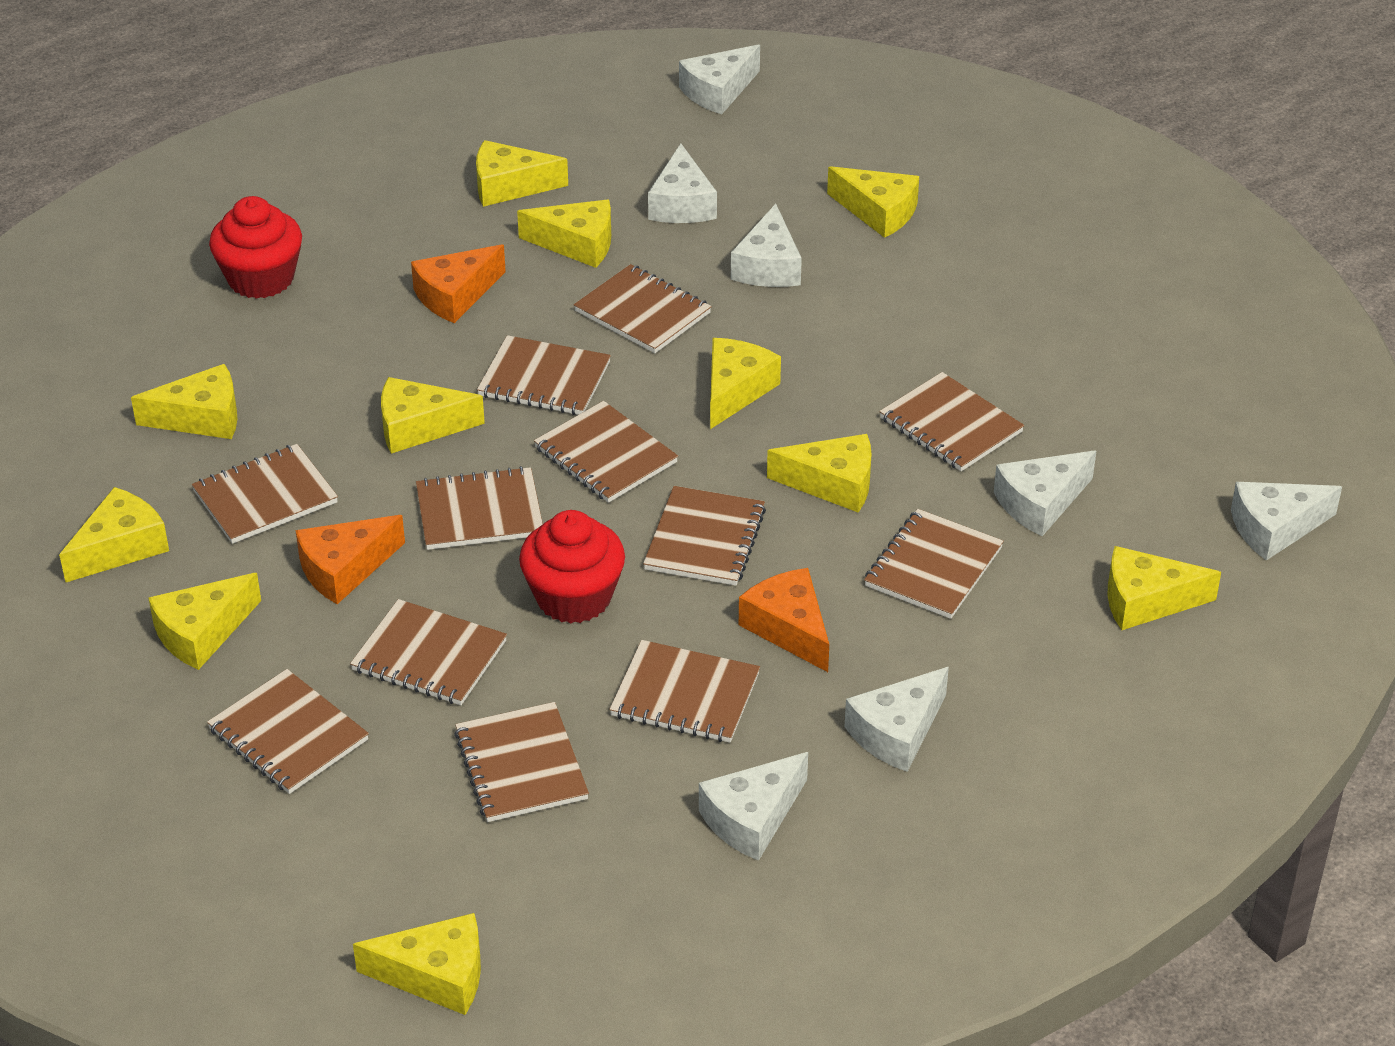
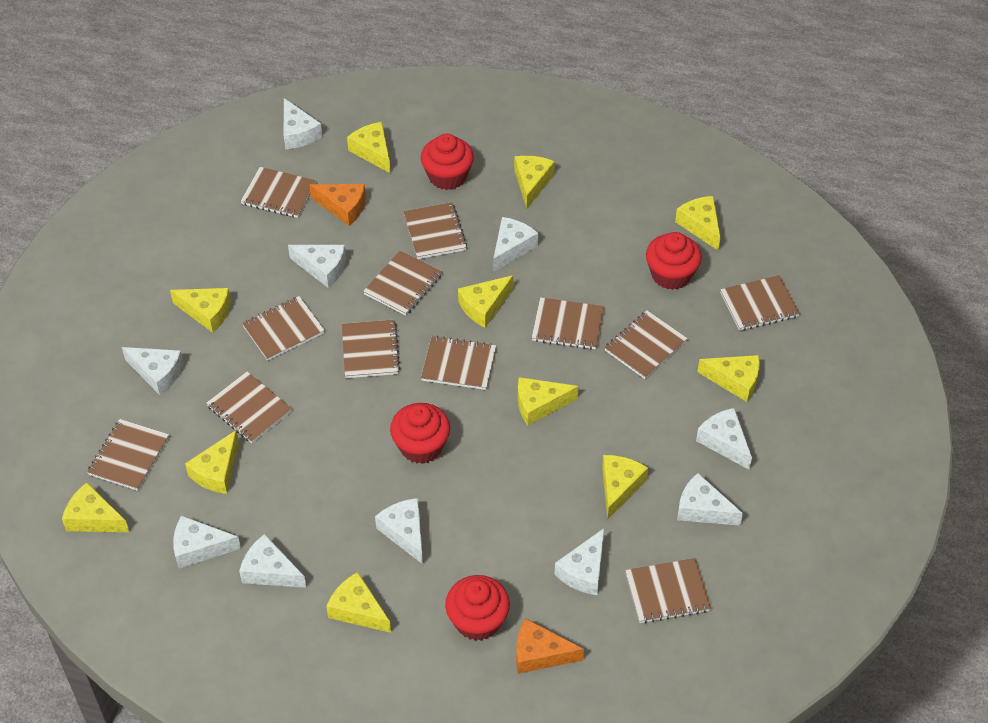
orange cheese: [295,515,405,604] [411,244,506,323] [739,568,829,672] = 3 -> [309,184,366,226] [516,618,584,674] = 2
red cupcake: [209,196,302,299] [519,510,625,624] = 2 -> [390,403,450,464] [421,134,474,190] [445,575,510,641] [646,232,702,290] = 4
white cheese: [648,143,717,223] [679,44,760,114] [699,752,808,861] [731,204,802,287] [845,667,949,772] [994,450,1096,536] [1231,482,1342,561] = 7 -> [122,347,184,395] [173,515,241,568] [239,534,306,588] [284,98,322,149] [288,245,346,288] [375,498,423,564] [493,217,538,272] [554,528,604,595] [677,473,743,526] [696,408,752,470] = 10

